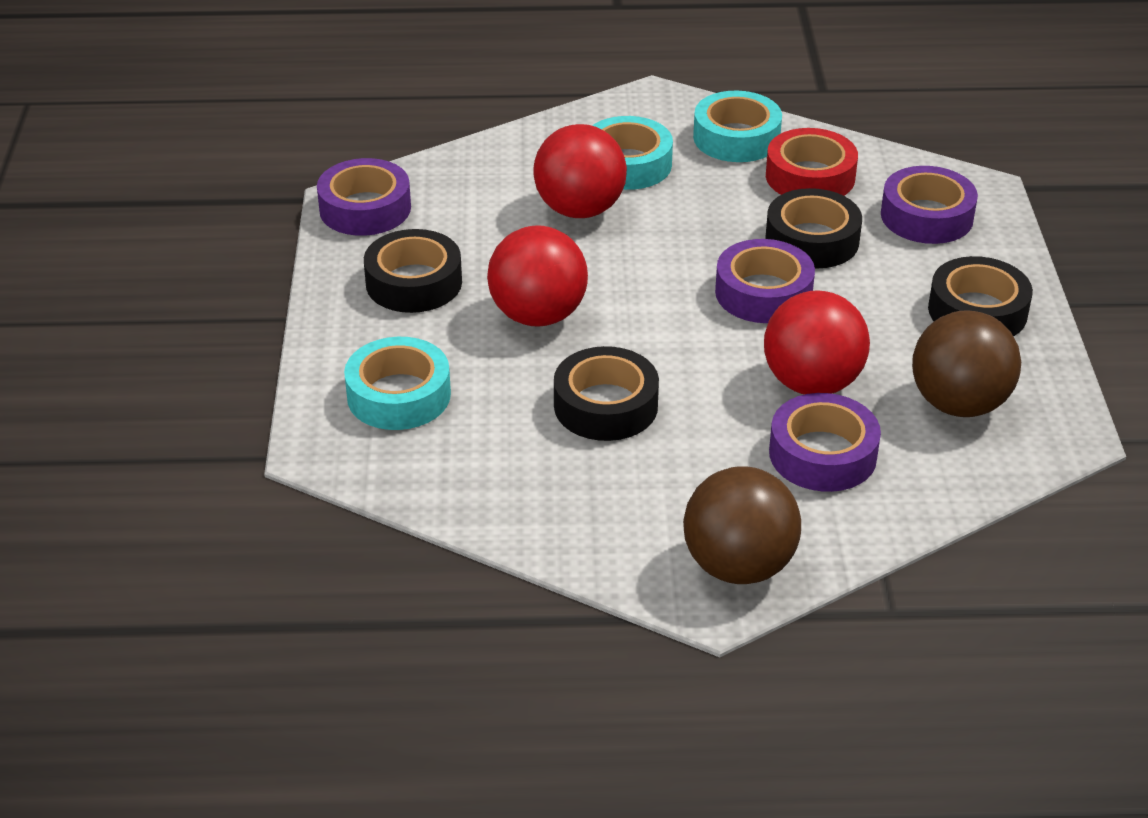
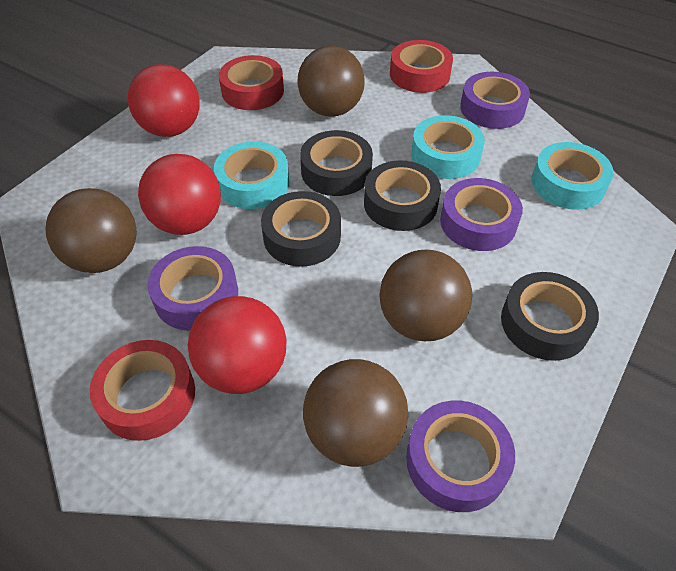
brown ball: [683,466,801,584] [912,310,1021,417] = 2 -> [45,188,137,273] [298,46,365,117] [303,359,408,467] [379,250,472,341] = 4
red tape: [766,128,858,196] = 1 -> [90,340,195,441] [219,55,284,110] [390,40,453,93] = 3

